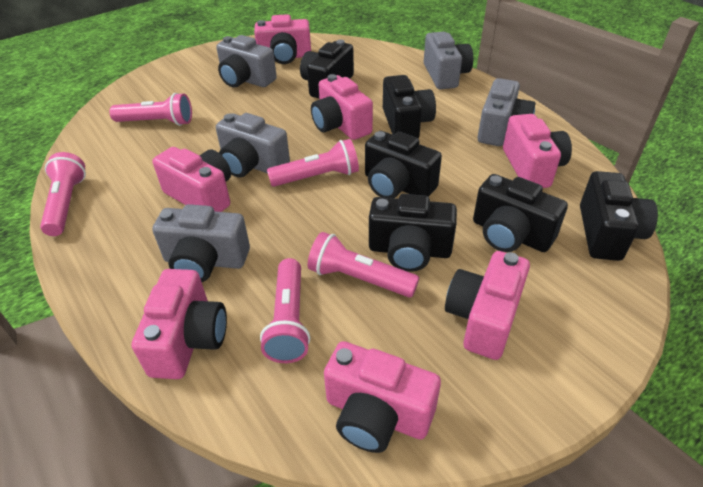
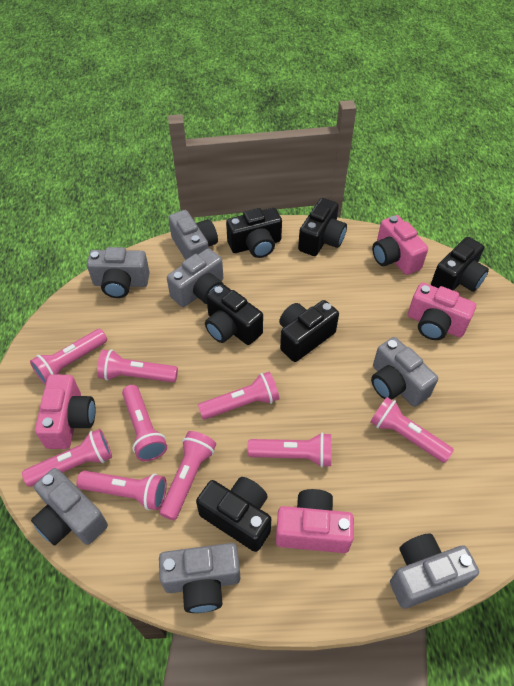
grey camera: [152,204,250,282] [216,35,277,88] [216,113,290,177] [424,32,473,89] [477,78,536,146] = 5 -> [31,468,108,546] [87,247,150,298] [159,543,240,613] [167,248,223,307] [168,210,218,260] [371,337,438,407] [390,533,479,609] = 7
pink camera: [132,269,227,379] [152,147,231,212] [254,14,311,64] [311,74,373,140] [324,341,441,453] [445,251,530,360] [503,114,572,188] = 7 -> [35,375,96,449] [276,489,354,553] [372,215,428,275] [408,283,476,340] = 4
pink flashlight: [40,152,86,236] [109,93,192,126] [260,258,310,363] [267,139,359,187] [308,232,419,297] = 5 -> [22,429,112,487] [30,329,107,385] [77,470,167,510] [97,349,178,382] [122,385,167,461] [159,431,216,520] [198,372,279,419] [247,432,331,467] [370,397,454,463] = 9

